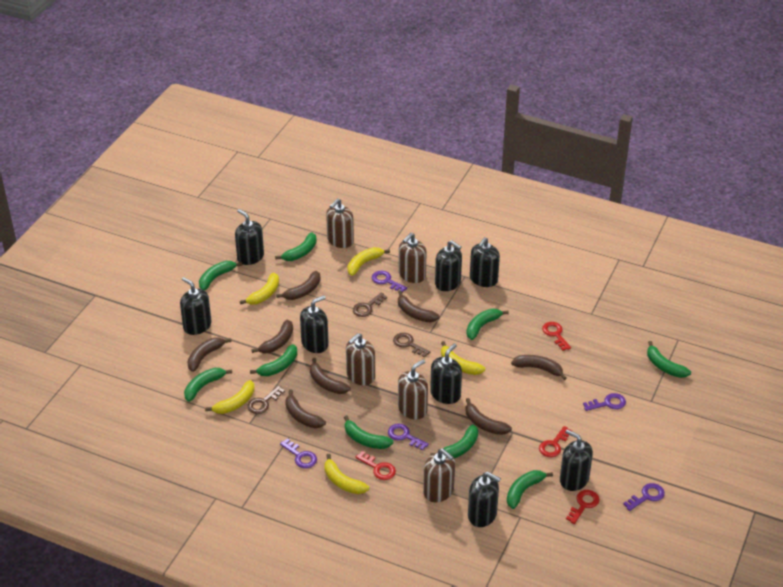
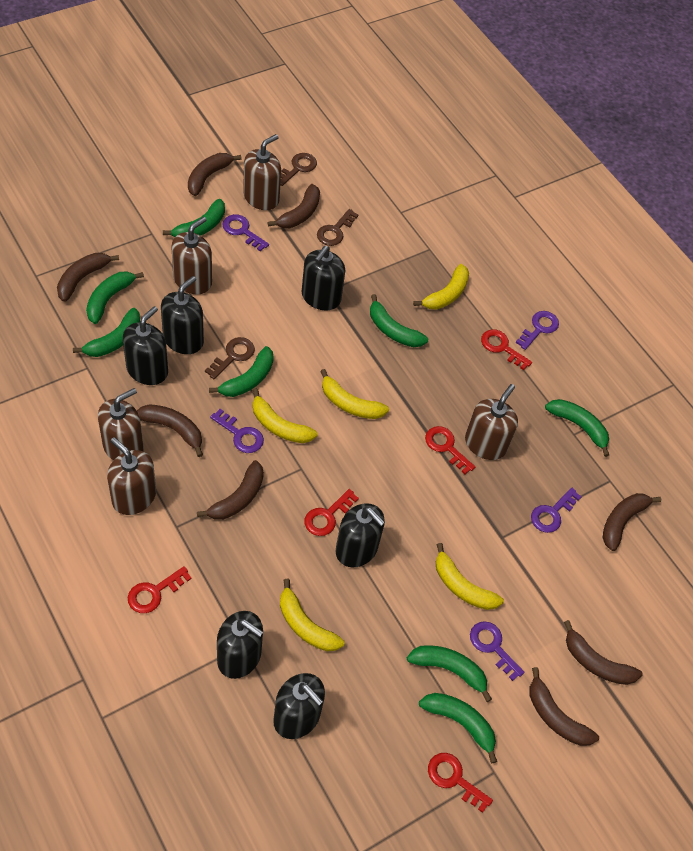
black soap dispenser: [180,277,212,335] [235,209,264,265] [300,296,329,353] [430,343,462,404] [435,240,462,291] [468,472,501,527] [470,237,500,287] [560,429,593,491] = 8 -> [123,306,168,385] [161,276,204,354] [217,611,263,679] [273,673,325,739] [302,246,345,311] [336,503,385,567] = 6
green banana: [184,368,232,402] [199,261,242,290] [250,344,297,376] [275,232,317,261] [344,415,393,449] [430,424,478,458] [466,309,509,340] [507,470,553,509] [647,341,691,378] = 9 -> [73,308,140,357] [86,271,144,324] [163,199,225,237] [209,346,274,397] [370,294,428,347] [407,645,492,702] [419,693,497,763] [545,399,609,457] = 8
red key: [356,451,396,480] [539,426,572,457] [542,322,571,351] [566,490,600,524] = 4 -> [128,566,192,613] [304,489,359,536] [425,426,475,474] [428,753,493,813] [481,329,532,370] = 5

